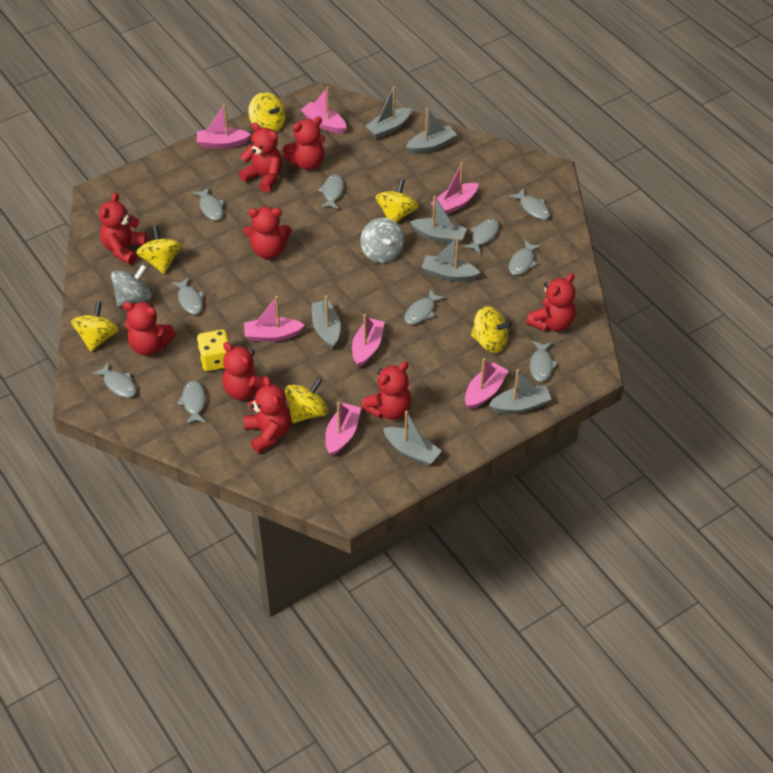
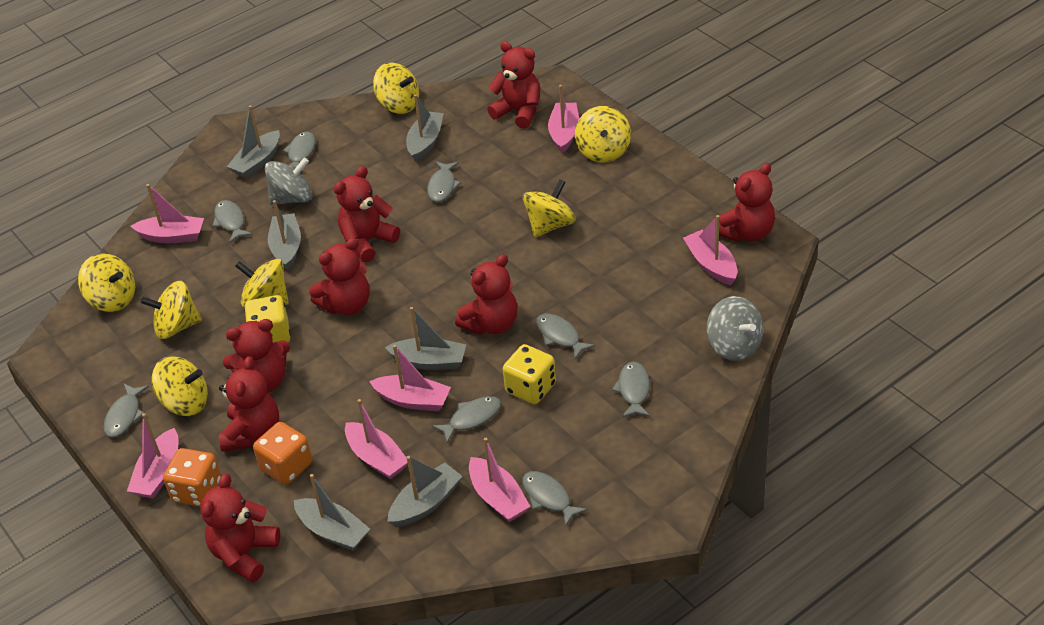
grey boat: [311,295,341,349] [365,86,412,139] [383,411,442,466] [406,108,457,154] [410,196,467,244] [421,237,480,282] [489,369,552,414] = 7 -> [227,105,280,178] [268,200,301,270] [294,474,370,551] [385,307,466,370] [387,456,462,527] [406,94,444,162] = 6
grey fish: [92,362,136,398] [171,277,204,314] [177,380,206,425] [193,187,224,221] [318,174,344,209] [404,289,445,324] [463,219,499,254] [509,188,550,220] [509,240,542,275] [530,341,558,382] = 10 -> [103,384,149,438] [212,200,252,243] [282,132,316,172] [427,161,461,202] [432,396,501,443] [522,471,588,526] [536,314,595,359] [612,362,650,417] = 8
orange dice: none = 0 -> [163,448,221,507] [253,422,312,485] = 2
red teddy bear: [99,192,147,265] [123,302,176,356] [223,342,272,400] [239,122,282,193] [244,207,292,259] [244,376,291,453] [283,117,325,170] [361,362,412,420] [526,273,576,331] = 9 -> [200,473,280,582] [219,356,279,452] [223,319,290,393] [309,238,370,315] [334,166,400,262] [455,254,518,335] [487,41,540,129] [719,163,775,242] = 8
yellow dice: [197,330,229,371] = 1 -> [245,295,290,343] [503,344,556,404] = 2
yellow spinning top: [71,301,119,352] [136,225,182,274] [248,92,285,133] [285,378,328,423] [376,179,419,223] [471,306,512,353] = 6 -> [78,253,135,312] [140,281,202,339] [152,356,208,416] [235,259,289,307] [373,63,419,114] [523,179,576,237] [575,106,631,162] = 7

